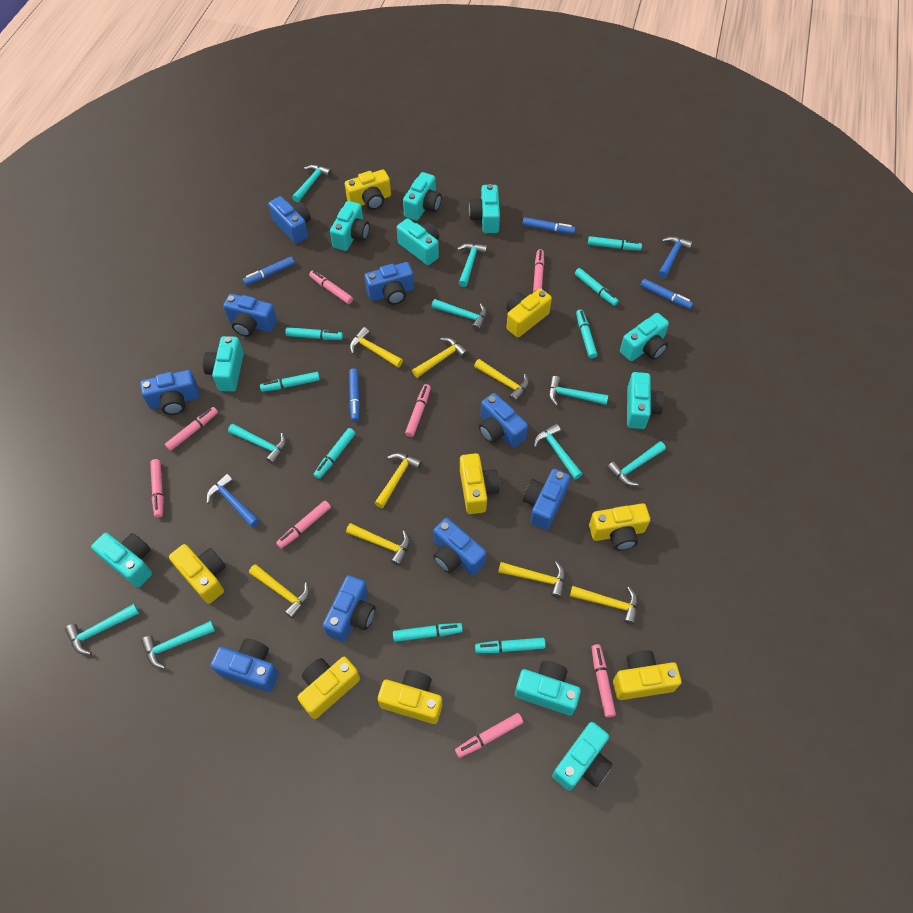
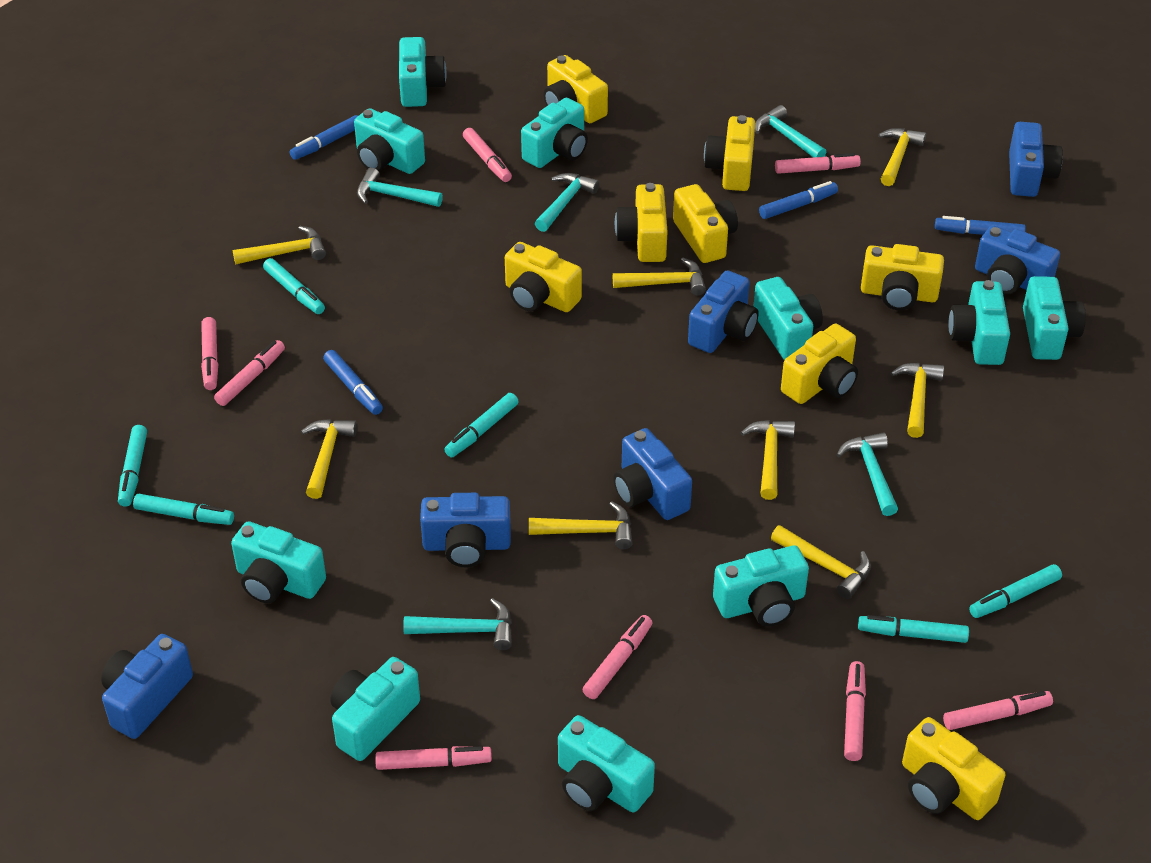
blue camera: [140,370,199,415] [211,639,279,692] [223,294,277,337] [268,196,311,244] [323,575,375,642] [365,262,414,305] [433,518,486,575] [479,393,528,448] [523,469,570,530] = 9 -> [101,634,193,739] [420,493,511,567] [613,428,692,520] [688,271,759,353] [975,225,1060,294] [1009,122,1063,197] = 6
blue hammer: [206,473,259,527] [658,236,693,278] = 2 -> none = 0
turquoise hammer: [65,604,139,655] [141,621,215,669] [228,424,286,464] [292,164,332,203] [432,299,487,331] [457,243,487,287] [534,423,583,480] [549,376,608,406] [607,441,666,486] = 9 -> [357,168,443,207] [403,598,512,650] [535,173,600,232] [755,105,826,157] [836,432,898,516] = 5
turquoise marker: [260,372,320,392] [285,327,343,340] [313,428,356,479] [393,623,463,642] [475,638,546,653] [575,268,619,306] [576,309,597,359] [588,236,642,250] = 8 -> [118,425,147,507] [133,494,234,525] [263,258,325,314] [444,393,519,457] [858,615,969,643] [969,564,1062,618] = 6

